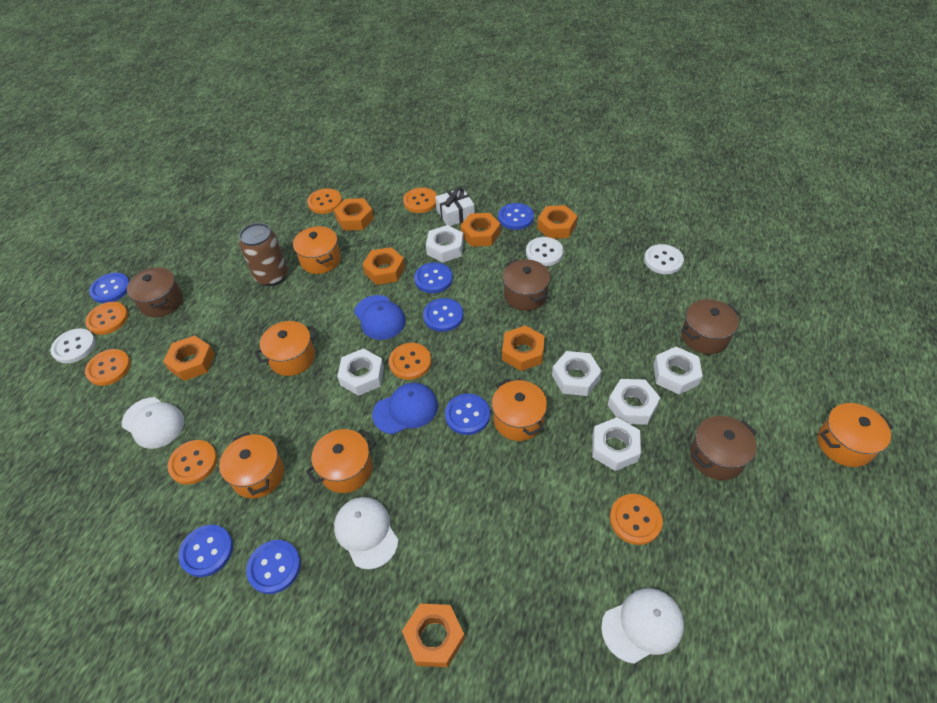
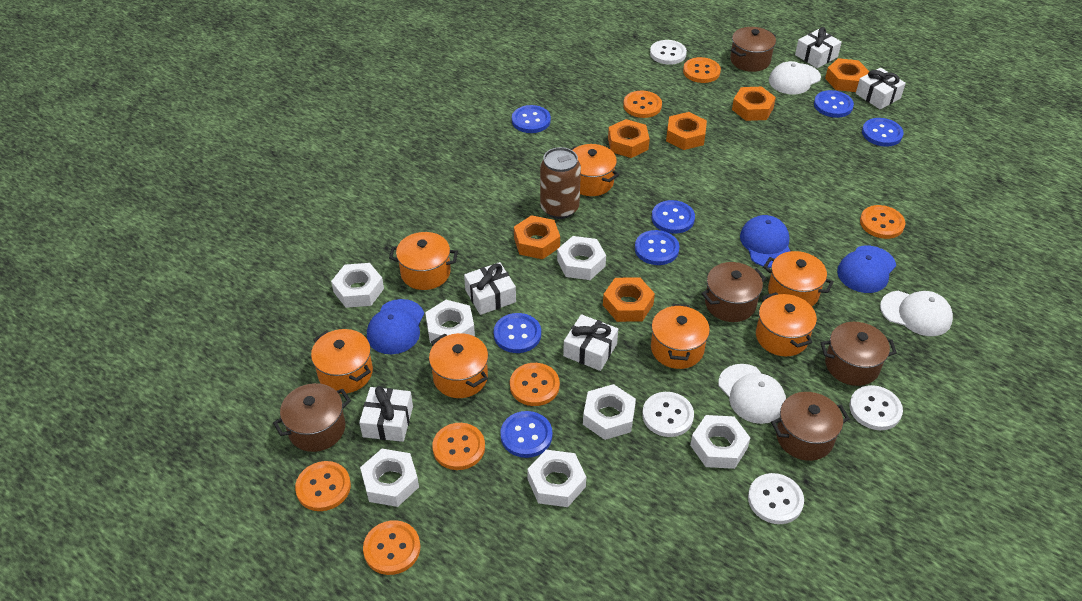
blue cap: [354,295,406,340] [372,383,438,434] = 2 -> [367,299,424,354] [740,215,790,268] [837,246,896,293] = 3
brown pot: [127,267,183,318] [503,259,550,311] [682,299,740,354] [690,416,757,480] = 4 -> [273,383,351,452] [701,262,766,322] [730,27,776,72] [771,392,850,461] [820,322,897,386] = 5
orange nut: [163,335,215,381] [334,198,374,231] [362,247,405,285] [402,604,465,667] [461,213,500,247] [502,325,545,371] [537,205,577,239] = 7 -> [514,215,560,259] [603,277,655,322] [608,119,650,158] [666,112,707,150] [732,87,776,121] [825,58,870,92] = 6
orange pot: [219,432,284,498] [254,321,318,376] [293,226,341,274] [306,429,376,493] [492,378,547,441] [818,403,893,467] = 6 -> [311,329,373,394] [389,232,458,290] [429,333,488,398] [571,144,619,196] [651,304,710,369] [756,292,817,356] [763,251,834,306] = 7
white button: [50,328,96,363] [526,237,563,266] [644,244,684,274] = 3 -> [642,392,694,437] [650,40,687,65] [748,473,804,524] [849,385,903,430] = 4
white gift: [435,187,475,226] = 1 -> [359,386,413,442] [464,262,516,315] [563,314,618,371] [795,27,842,68] [856,68,906,110] = 5
white nut: [337,348,384,396] [426,225,464,262] [552,351,602,396] [592,417,641,471] [608,379,661,425] [653,347,703,394] = 6 -> [331,263,384,308] [360,449,419,507] [425,300,475,344] [527,450,586,507] [557,236,606,280] [583,384,636,440] [690,415,750,469] = 7

